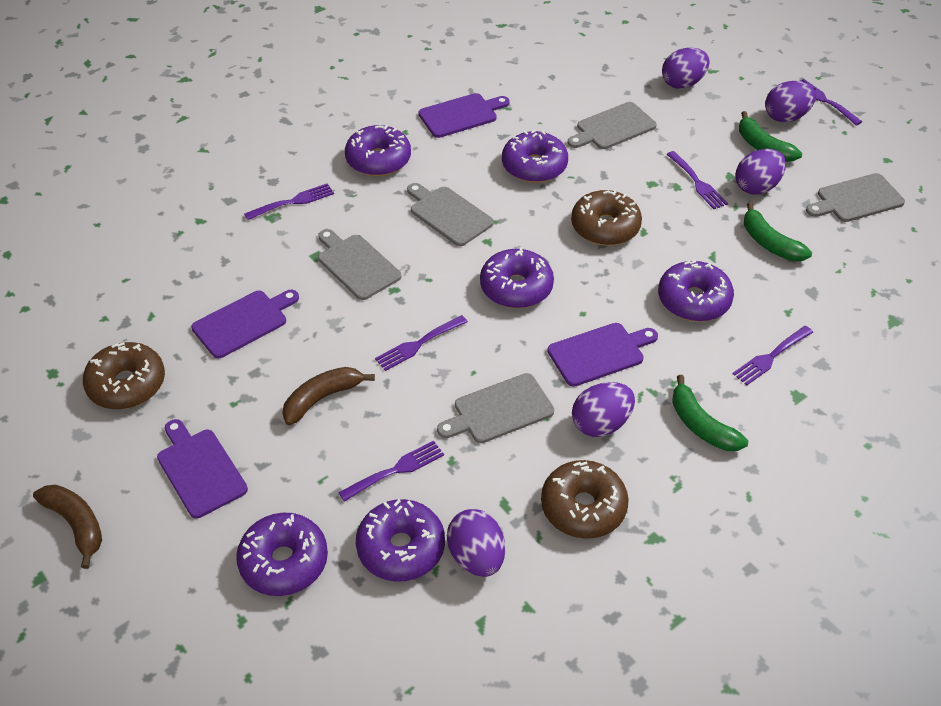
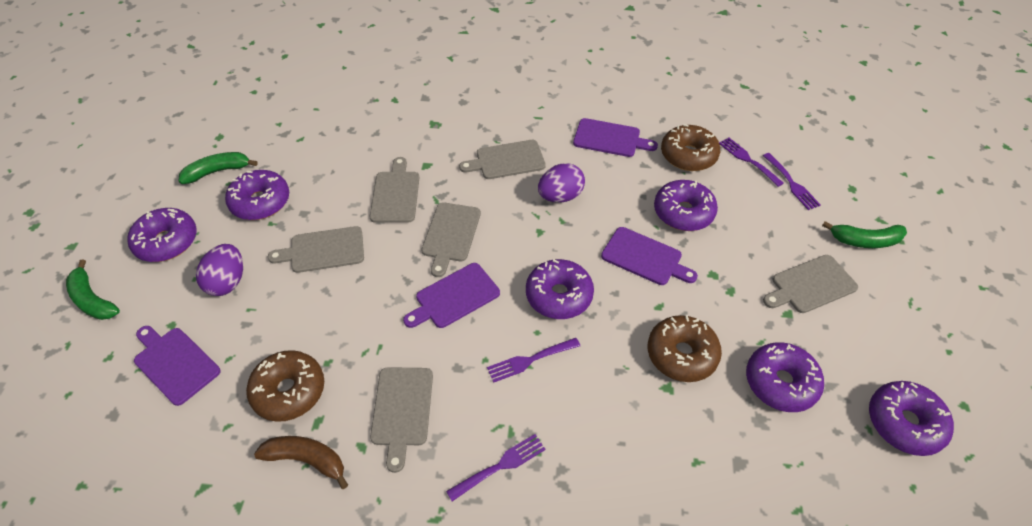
brown banana: [33,485,102,569] [282,367,375,425] = 2 -> [254,436,348,489] = 1
grey cutting board: [318,229,401,300] [407,183,494,246] [437,373,554,443] [568,102,657,149] [806,173,905,222] = 5 -> [268,226,364,273] [370,157,419,223] [370,367,433,473] [421,202,481,277] [459,140,546,179] [763,255,858,313] = 6
purple egg: [447,509,505,577] [572,382,635,437] [662,48,710,89] [736,149,786,195] [765,81,816,123] = 5 -> [196,244,243,296] [538,163,585,202] = 2
purple fork: [244,183,334,220] [338,440,444,502] [375,315,468,371] [667,151,728,209] [733,326,813,385] [799,79,862,125] = 6 -> [446,434,546,501] [487,338,580,383] [719,137,784,187] [763,153,821,210] = 4

